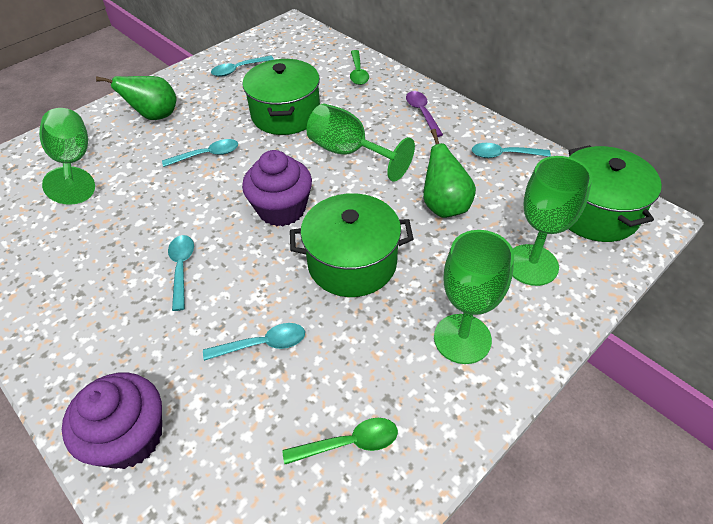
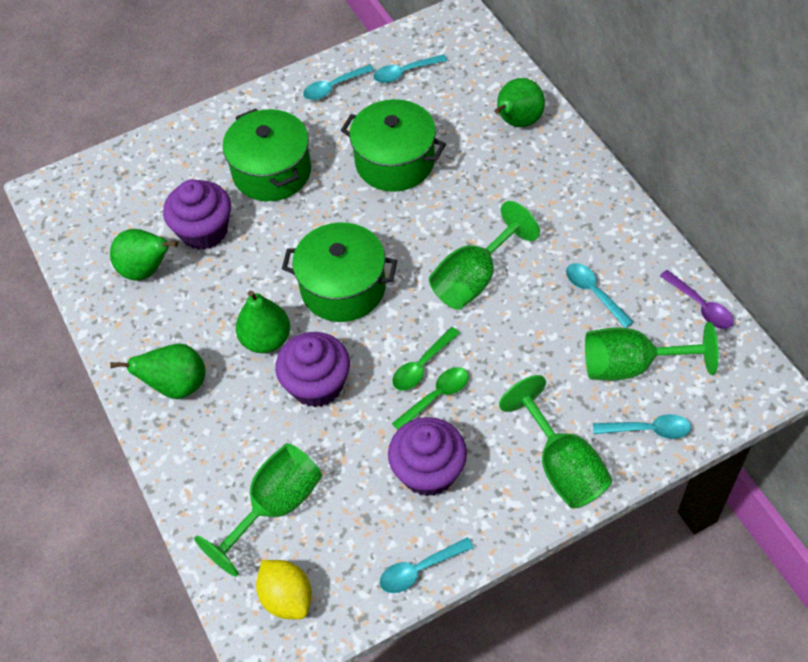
green pear: [96,76,176,120] [423,129,476,218] = 2 -> [110,229,178,281] [110,343,206,399] [236,290,290,353] [494,78,545,127] = 4
purple cupcake: [62,372,162,469] [242,150,312,226] = 2 -> [163,179,231,250] [275,332,350,407] [388,417,467,496] = 3
yellow lemon: none = 0 -> [256,560,312,619] = 1

